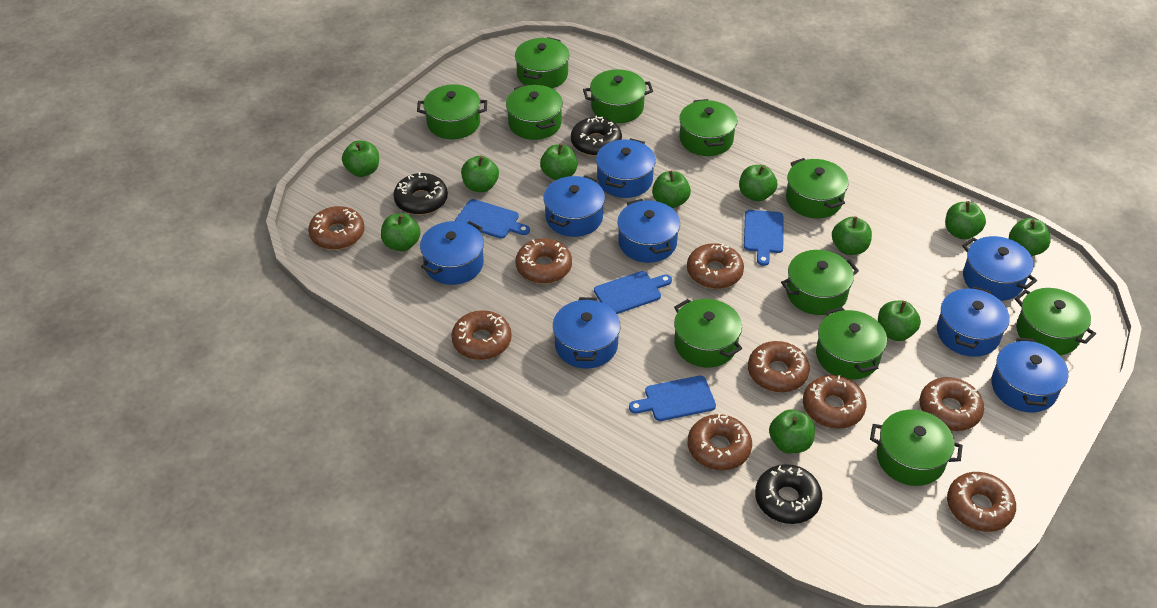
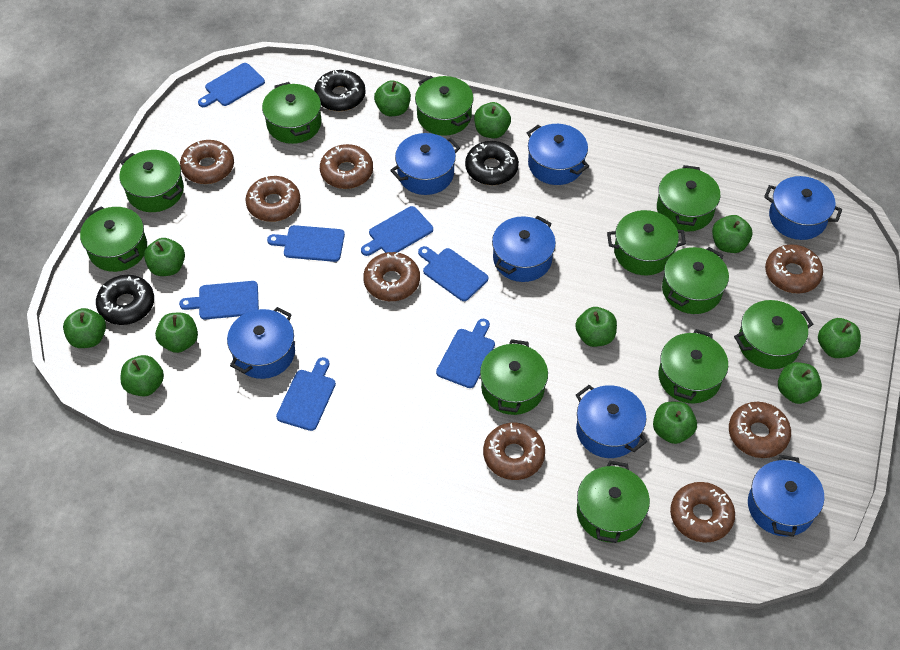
blue cutting board: [455,199,530,239] [594,271,672,314] [629,376,716,421] [744,210,783,266] = 4 -> [179,281,259,320] [198,63,265,107] [267,225,345,262] [276,357,336,431] [361,206,433,256] [418,246,488,301] [436,319,495,388] = 7
blue pot: [420,221,484,285] [543,175,605,237] [553,297,621,369] [596,138,656,198] [617,199,680,263] [937,286,1010,357] [962,236,1037,301] [991,338,1068,412] = 8 -> [227,307,295,379] [390,133,460,195] [492,216,556,282] [527,124,589,185] [576,385,647,458] [748,455,824,537] [764,176,842,240] = 7
brown donut: [308,206,364,250] [452,310,512,360] [515,238,572,284] [687,243,744,289] [688,414,752,470] [748,341,810,393] [803,375,866,429] [919,377,984,431] [947,472,1016,532] = 9 -> [180,140,234,184] [245,176,300,222] [320,144,373,189] [363,252,420,301] [483,423,545,480] [670,482,735,543] [729,402,791,458] [765,244,823,293] = 8

